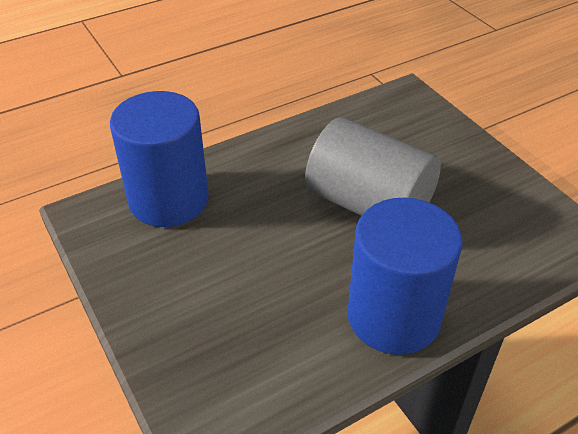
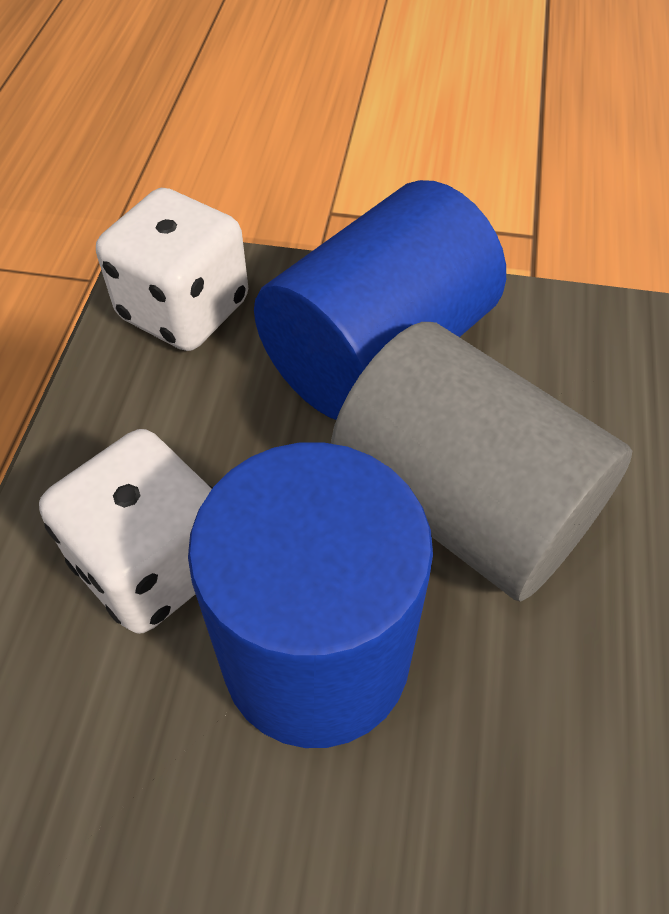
white dice: none = 0 -> [39,429,213,634] [96,188,248,351] = 2

